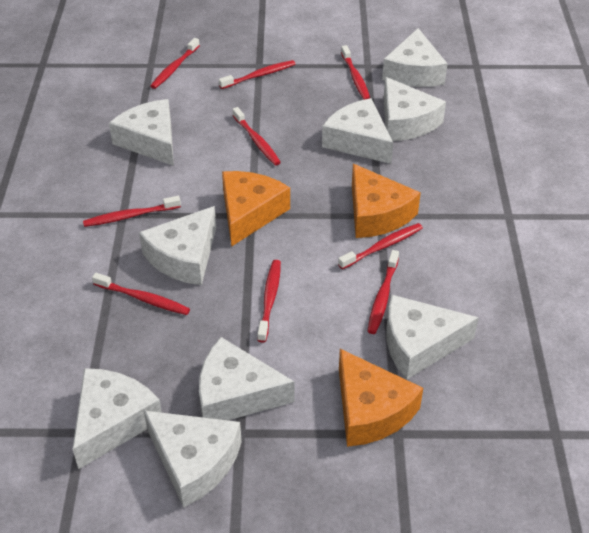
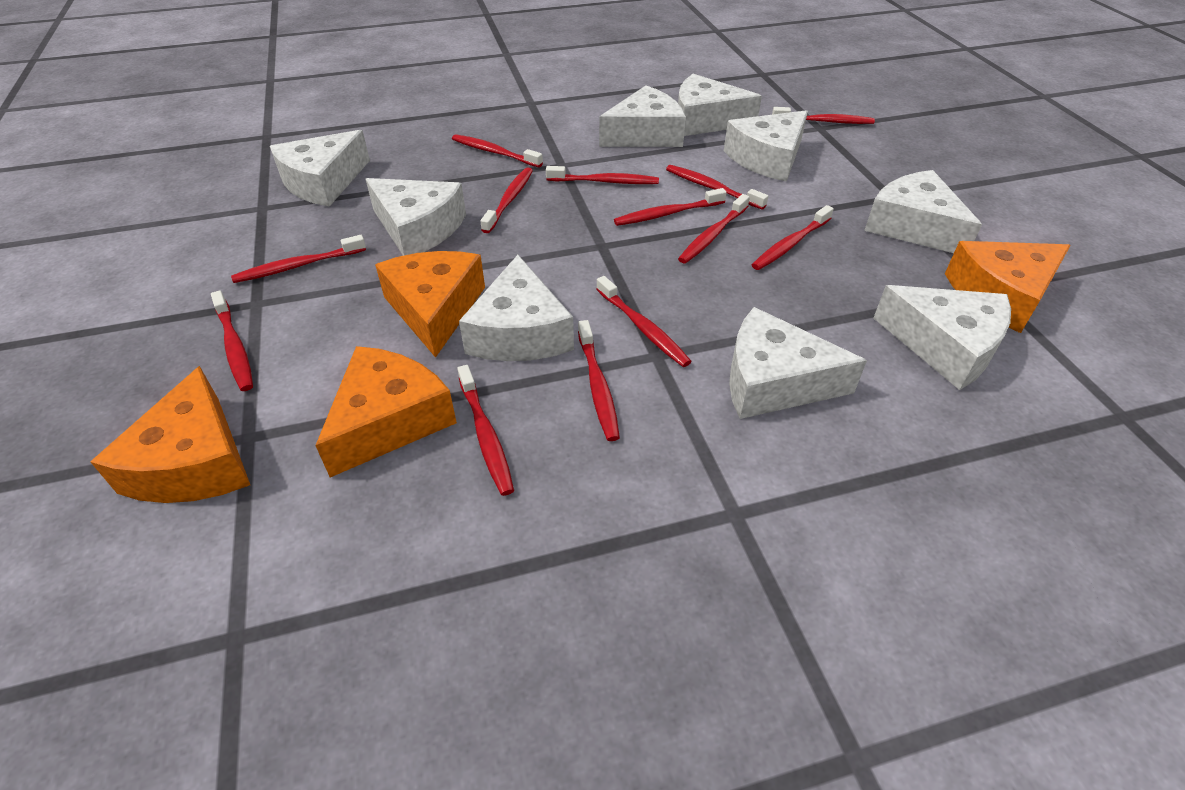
orange cheese: [222,171,290,246] [339,349,423,447] [352,164,421,238] = 3 -> [91,366,250,503] [315,346,457,477] [375,251,485,358] [945,241,1071,333] = 4
red toothbrush: [83,196,181,227] [92,273,190,315] [150,38,200,89] [219,60,296,89] [232,107,281,165] [257,260,281,342] [338,223,423,269] [341,45,370,100] [367,250,399,334] = 9 -> [211,291,253,391] [231,235,366,283] [452,134,543,167] [457,365,514,496] [480,167,533,233] [546,166,659,184] [578,320,620,441] [596,276,692,367] [614,188,727,226] [666,165,768,210] [678,194,750,264] [752,205,834,270] [772,107,875,124] = 13

